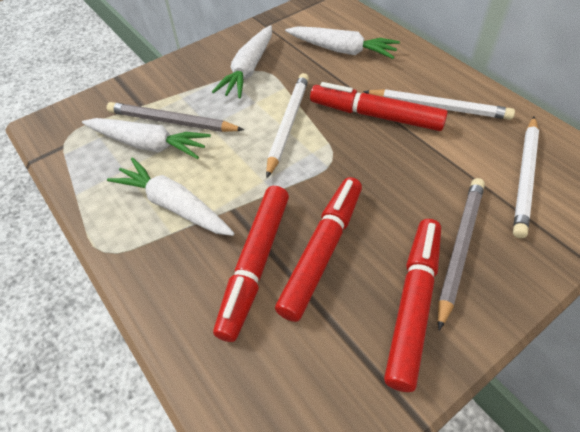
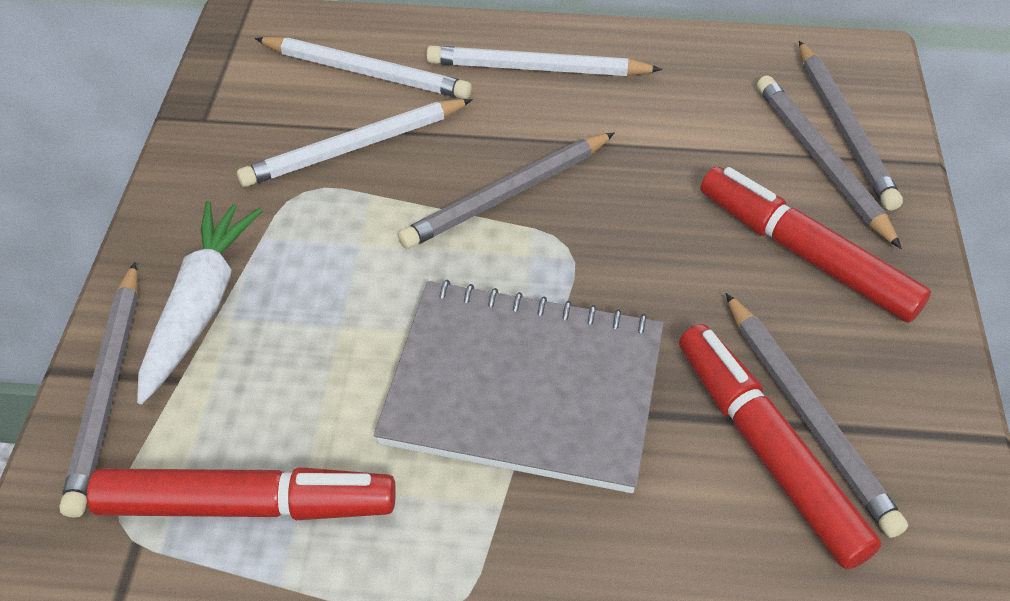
grey notebook: none = 0 -> [374,280,664,493] = 1
grey pencil: [107,102,244,132] [438,178,485,331] = 2 -> [59,262,138,518] [398,132,615,249] [726,293,908,538] [757,76,902,249] [799,41,903,210] = 5
red marker: [213,186,289,342] [275,177,362,322] [310,82,448,131] [384,219,441,392] = 4 -> [87,467,396,520] [679,324,882,570] [700,167,931,323] = 3
white carrot: [82,118,211,159] [107,157,234,236] [212,25,272,99] [285,26,400,59] = 4 -> [137,201,263,404] = 1

